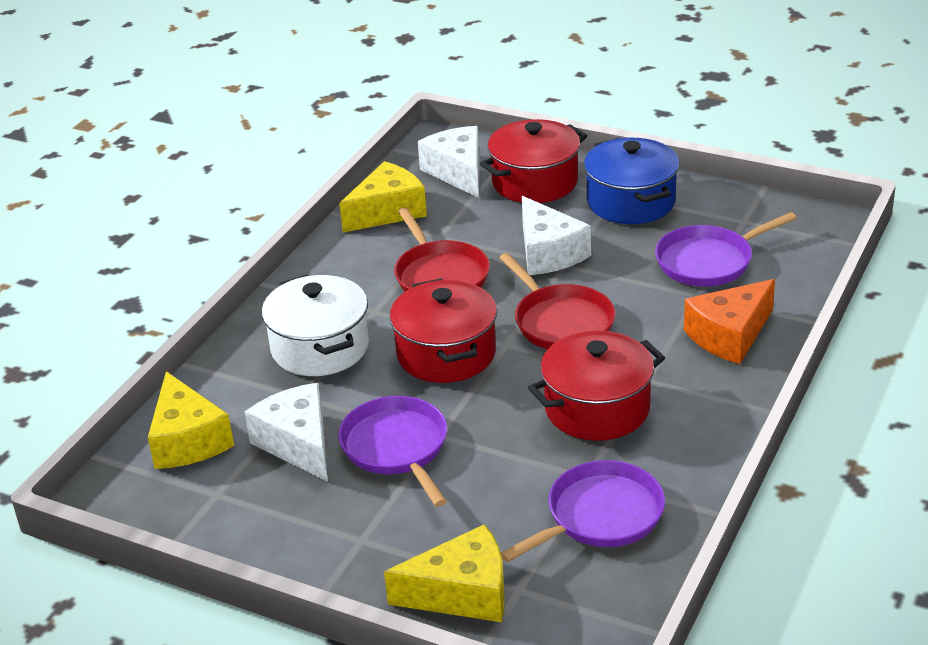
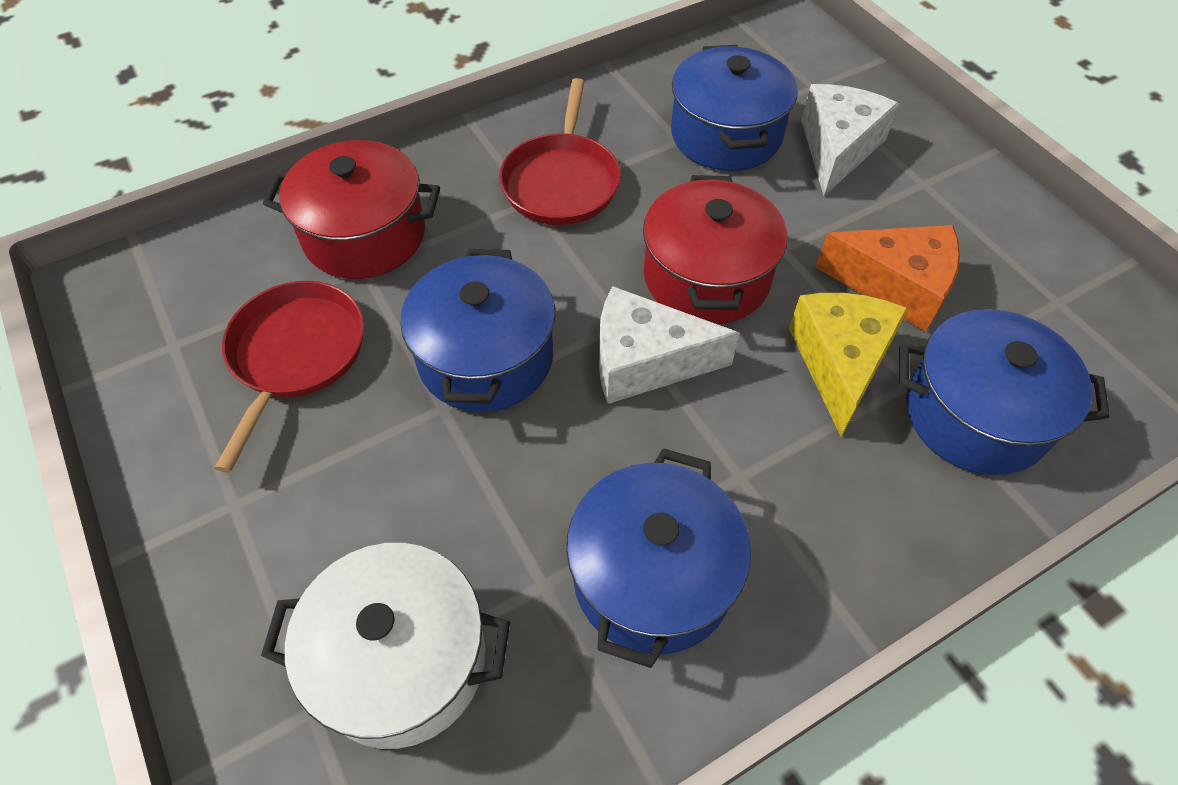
blue pot: [584,138,680,224] = 1 -> [400,249,556,412] [566,448,751,668] [671,45,798,171] [899,309,1110,475] = 4
purple pan: [338,396,447,507] [501,460,665,562] [655,212,797,287] = 3 -> none = 0
red pot: [390,278,497,383] [480,119,587,203] [528,331,665,441] = 3 -> [263,140,440,279] [643,175,787,324] = 2
white cheese: [245,383,328,482] [418,126,479,198] [522,196,591,275] = 3 -> [599,286,740,404] [801,84,899,196] = 2
yellow cheese: [148,371,234,469] [339,161,427,232] [384,524,505,622] = 3 -> [789,293,908,436] = 1

